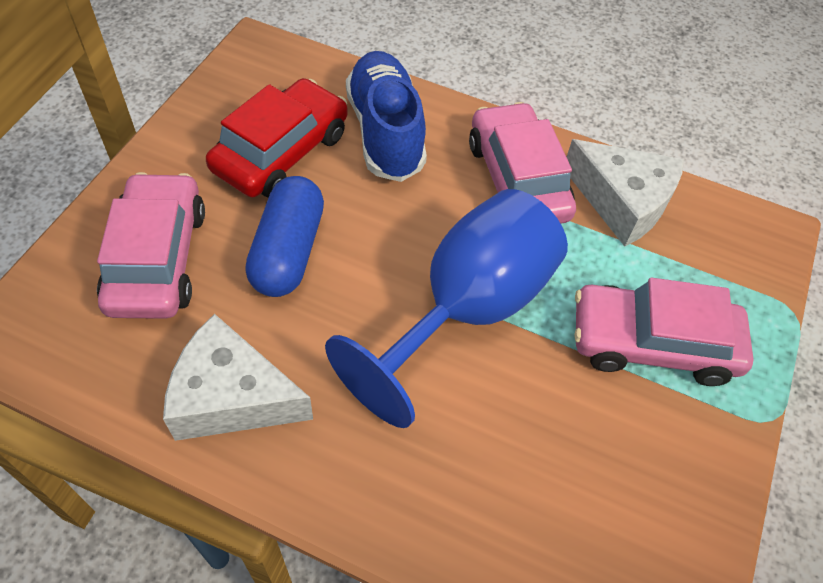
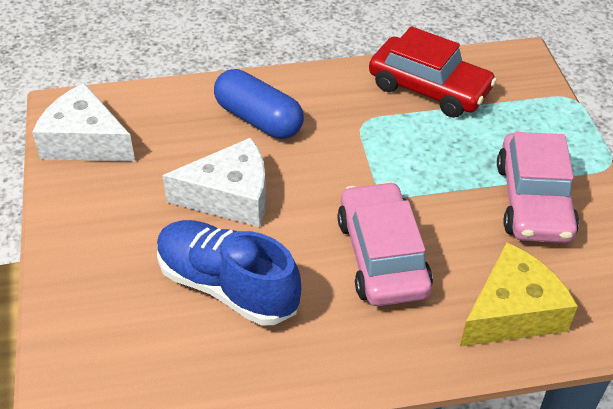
blue goblet: [325,189,568,428] = 1 -> none = 0
pink car: [97,172,205,319] [469,102,576,224] [574,277,754,386] = 3 -> [337,181,433,306] [497,132,579,243] = 2
yellow cheese: none = 0 -> [460,243,578,347] = 1

